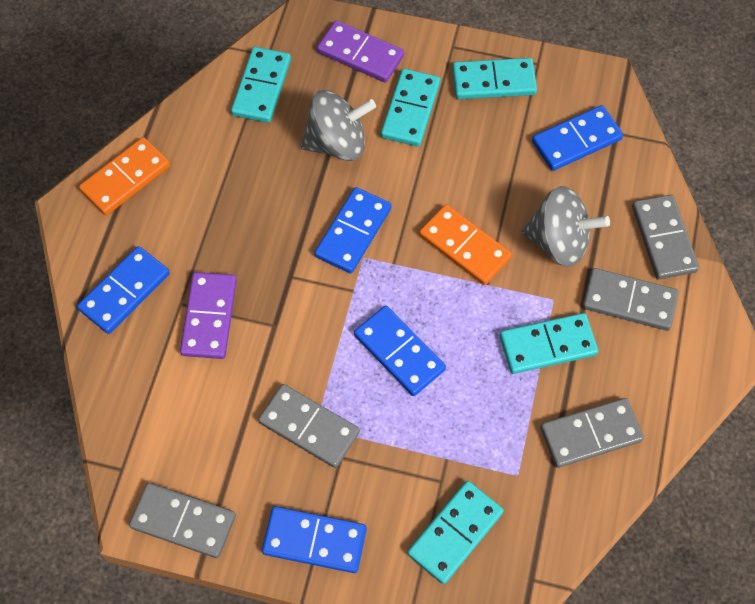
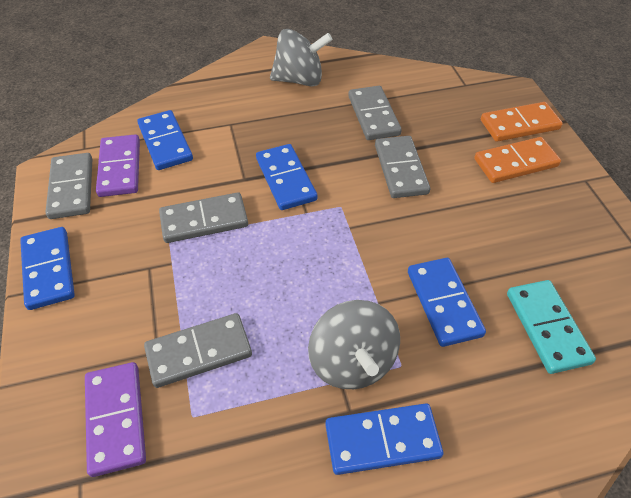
turquoise domino: [231,47,291,123] [381,69,440,147] [407,481,504,584] [452,58,537,99] [500,313,599,374] = 5 -> [507,280,596,374] = 1

